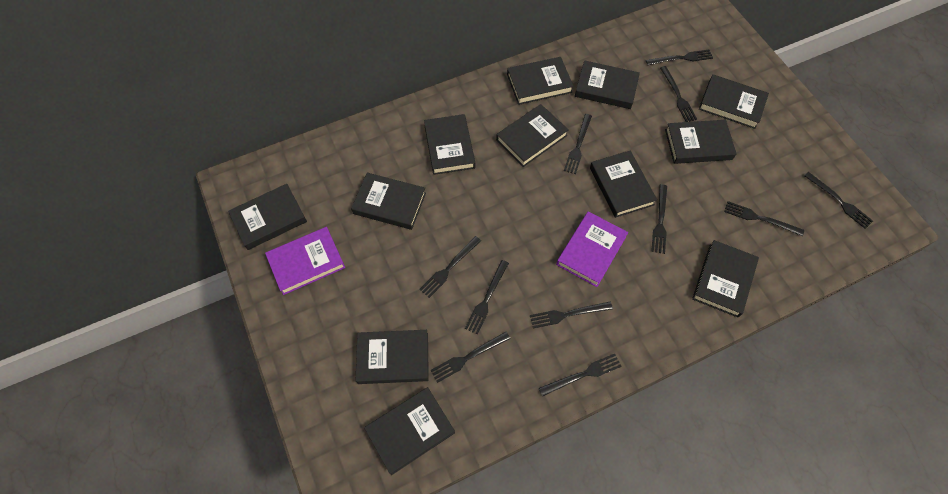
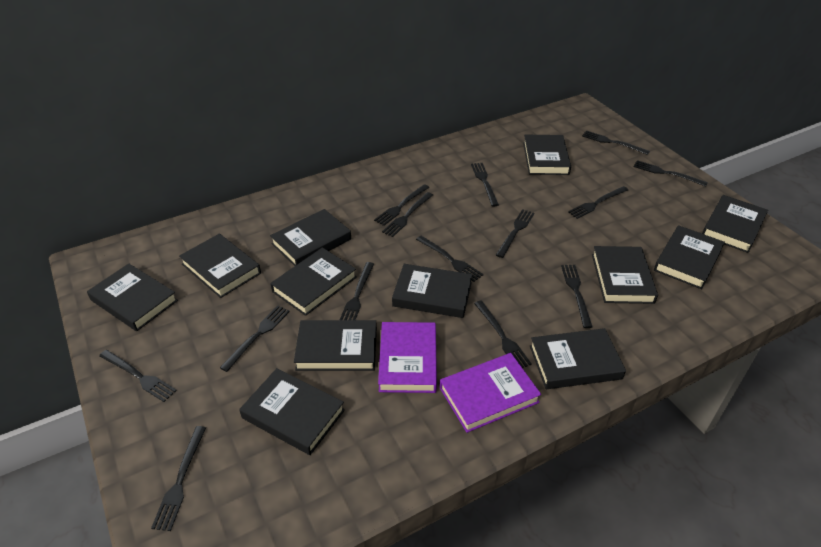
black fork: [419,236,481,298] [430,332,510,383] [465,260,509,334] [530,302,613,328] [539,354,622,397] [564,114,592,174] [646,49,713,65] [651,184,667,254] [660,66,697,122] [724,201,804,236] [804,172,873,229] = 11 -> [99,350,177,402] [151,426,206,531] [220,305,290,372] [340,262,374,320] [374,184,429,226] [382,192,433,237] [416,236,483,282] [471,163,499,207] [474,300,532,368] [496,209,534,258] [561,265,593,328] [568,186,628,219] [582,131,650,155] [633,160,708,187] = 14

